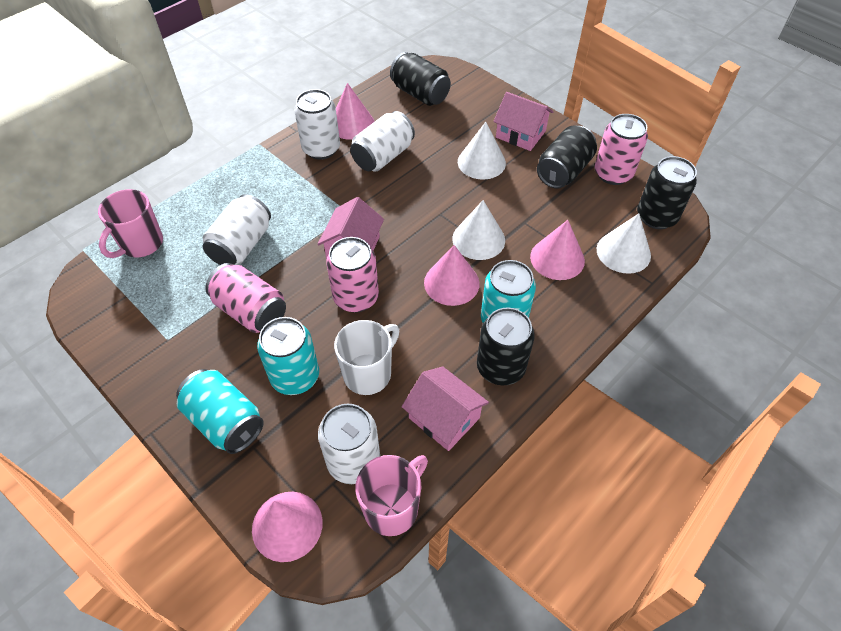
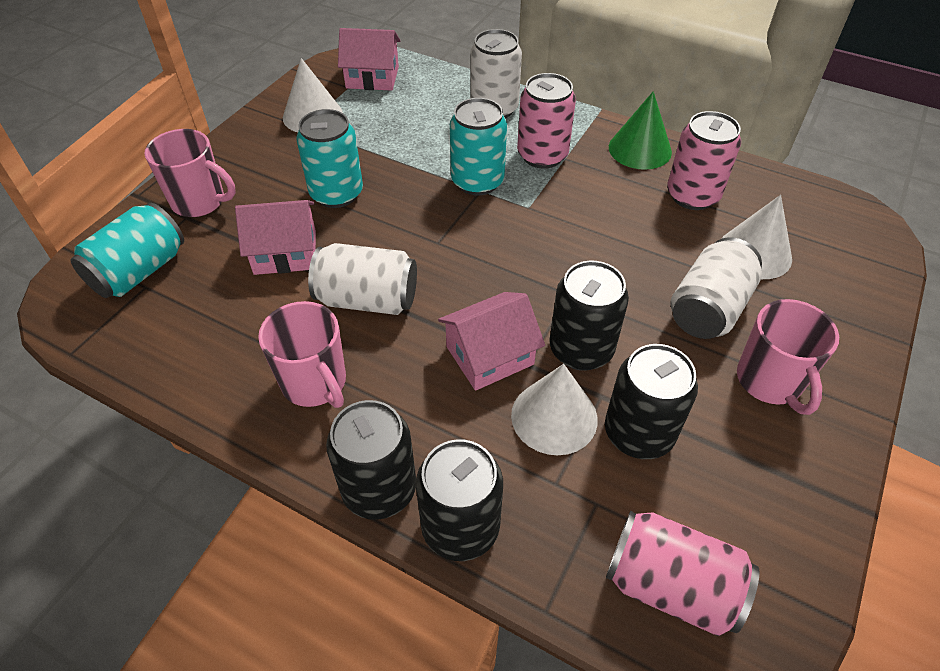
green cone: none = 0 -> [609,91,672,170] = 1
pink cone: [252,492,323,562] [336,83,375,140] [424,245,480,306] [530,220,585,280] = 4 -> none = 0
pink mug: [98,189,163,258] [355,455,428,536] = 2 -> [144,129,236,217] [258,301,346,408] [737,299,839,415] = 3
white can: [203,194,271,265] [294,89,340,160] [318,403,380,484] [350,111,415,172] = 4 -> [308,243,417,315] [470,29,522,118] [671,237,762,339] = 3
white mug: [334,320,399,395] = 1 -> none = 0

